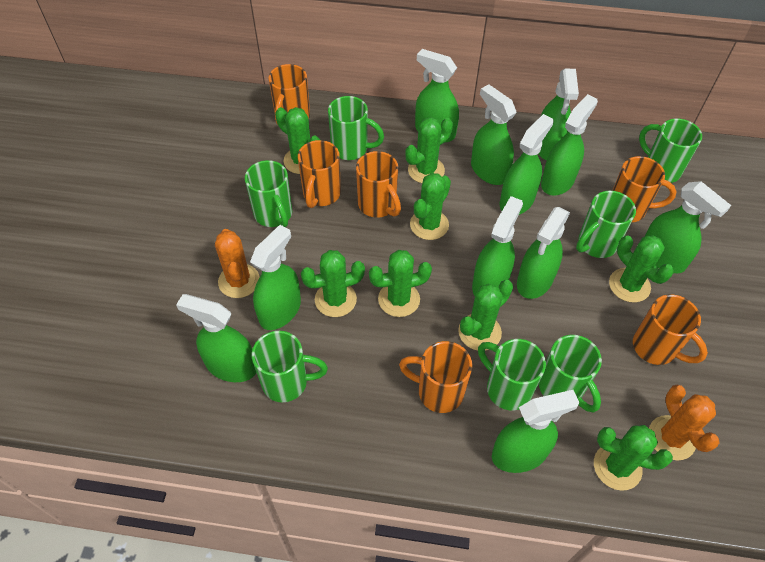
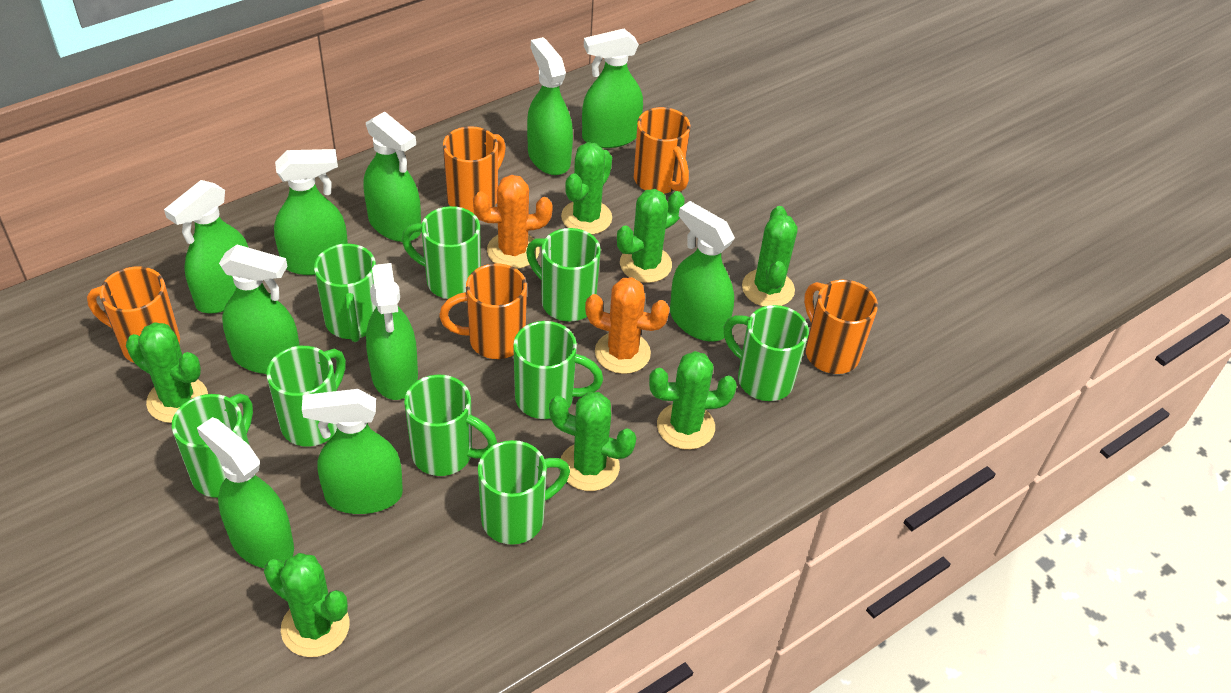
green cactus: [275,107,320,174] [301,250,365,317] [369,250,432,317] [405,117,453,183] [410,173,451,240] [458,280,513,351] [594,425,673,491] [609,235,674,303] = 8 -> [126,322,208,423] [264,553,350,657] [549,392,636,491] [561,142,612,235] [617,189,685,283] [649,351,737,450] [742,206,798,307] = 7
green mug: [245,160,292,227] [252,331,328,402] [328,96,384,160] [478,339,546,410] [539,335,602,413] [576,191,636,258] [639,118,702,183] = 7 -> [172,393,253,498] [266,346,346,446] [314,244,376,342] [402,206,481,299] [404,375,497,476] [478,440,570,545] [513,321,603,419] [526,228,601,322] [724,305,809,401] = 9
green spray bottle: [176,294,256,382] [250,225,301,330] [415,49,459,143] [471,84,516,185] [472,196,523,296] [492,390,579,473] [500,114,554,215] [517,207,570,299] [539,69,579,161] [541,94,598,196] [645,181,731,273] = 11 -> [164,180,249,313] [197,417,294,568] [219,245,299,374] [274,149,348,275] [302,389,403,514] [363,111,421,242] [366,263,418,400] [527,37,573,175] [582,29,643,148] [670,201,735,341] = 10
orange mug: [269,64,310,125] [298,140,341,208] [356,151,401,218] [399,341,472,413] [612,156,676,222] [633,294,708,365] = 6 -> [87,267,180,363] [439,263,527,359] [443,126,506,215] [634,107,690,194] [804,280,878,374] = 5

